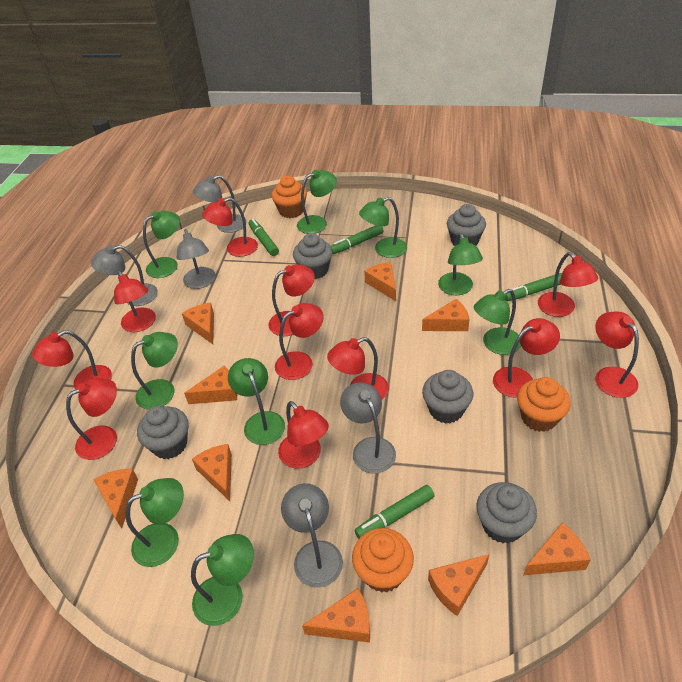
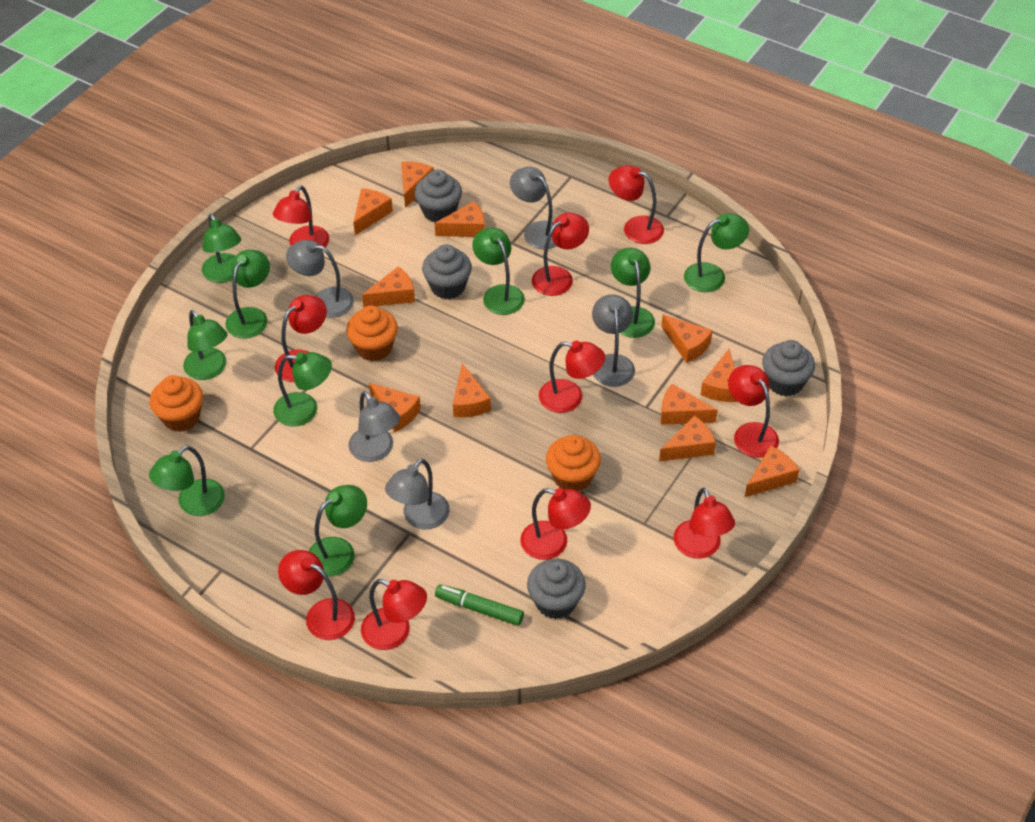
green marker: [249,219,279,256] [331,225,383,254] [355,485,435,539] [505,273,562,301] = 4 -> [435,584,524,626] = 1
grey cupcake: [137,406,189,459] [293,233,333,279] [422,370,473,424] [447,204,486,246] [476,482,537,543] = 5 -> [415,169,462,222] [422,245,472,299] [527,559,586,619] [762,340,815,397] = 4
orange cheese: [93,469,138,529] [182,303,214,344] [184,366,237,404] [192,444,232,501] [302,588,370,643] [364,262,396,301] [422,299,469,331] [428,554,490,616] [523,523,591,575] = 9 -> [353,188,393,235] [362,266,415,307] [369,383,421,432] [401,162,434,208] [435,201,485,237] [453,364,491,417] [659,415,716,462] [661,314,713,363] [661,384,718,425] [701,349,738,402] [745,446,799,497] = 11
red lamp: [32,330,112,389] [66,378,117,460] [114,271,156,332] [202,198,258,257] [269,264,315,336] [275,303,324,380] [278,401,329,469] [327,337,389,400] [493,318,560,398] [538,252,598,317] [595,312,639,398] = 11 -> [273,185,329,247] [275,295,327,382] [278,550,355,640] [361,579,427,650] [520,488,591,560] [532,213,589,296] [539,341,605,413] [609,165,664,244] [673,487,735,559] [728,365,779,458] = 10

